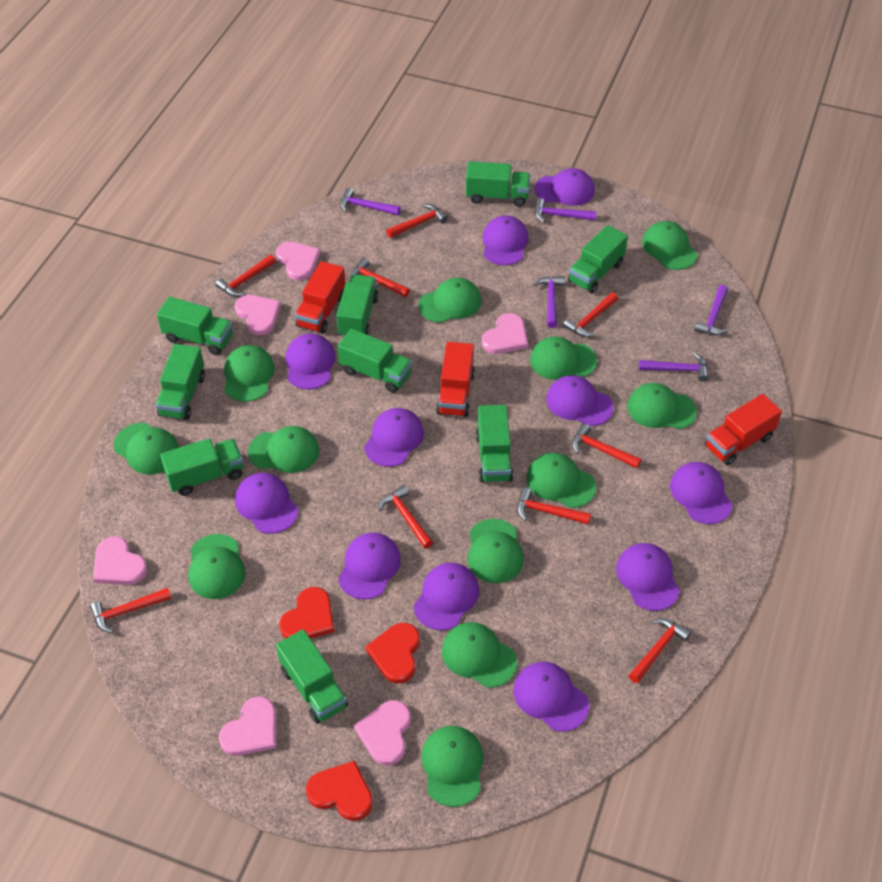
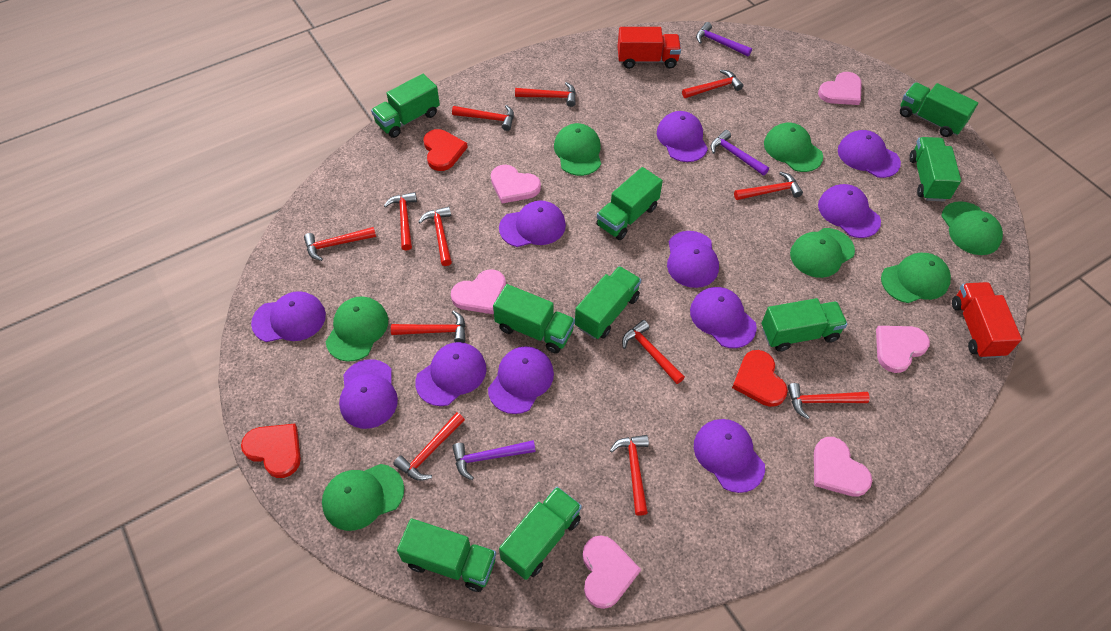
green cap: [113,423,179,474] [188,534,245,599] [224,345,275,402] [248,426,319,473] [418,277,481,323] [421,726,483,807] [442,622,517,688] [468,519,524,583] [526,453,596,508] [530,336,597,380] [627,383,697,429] [642,221,697,270] = 12 -> [322,464,404,531] [326,296,388,362] [554,123,601,176] [764,123,823,172] [790,228,855,278] [881,253,951,303] [942,201,1003,255] = 7
purple hammer: [340,188,401,215] [533,276,565,328] [535,198,597,223] [639,353,709,382] [694,285,729,335] = 5 -> [452,440,536,480] [696,22,752,57] [711,130,769,176] = 3
red hammer: [90,588,172,633] [215,255,276,297] [350,258,410,297] [379,485,433,549] [386,204,448,238] [517,488,591,524] [563,292,618,337] [572,423,642,468] [629,618,691,683] = 9 -> [304,227,376,261] [384,192,417,251] [391,310,465,343] [393,412,465,481] [418,206,452,266] [452,105,514,131] [515,82,576,107] [610,435,649,516] [622,320,685,384] [682,70,743,98] [734,172,803,200] [788,383,870,419] = 12
red truck: [295,261,346,334] [436,342,475,417] [705,394,782,465] = 3 -> [618,27,681,69] [952,282,1022,359] = 2

